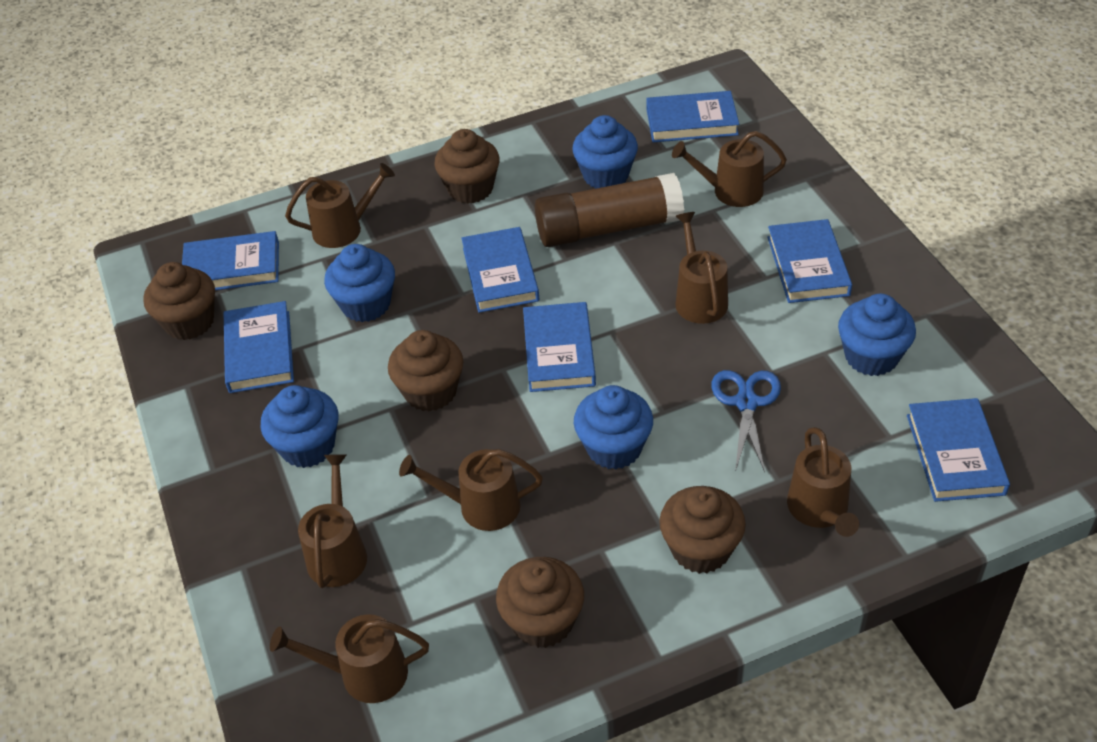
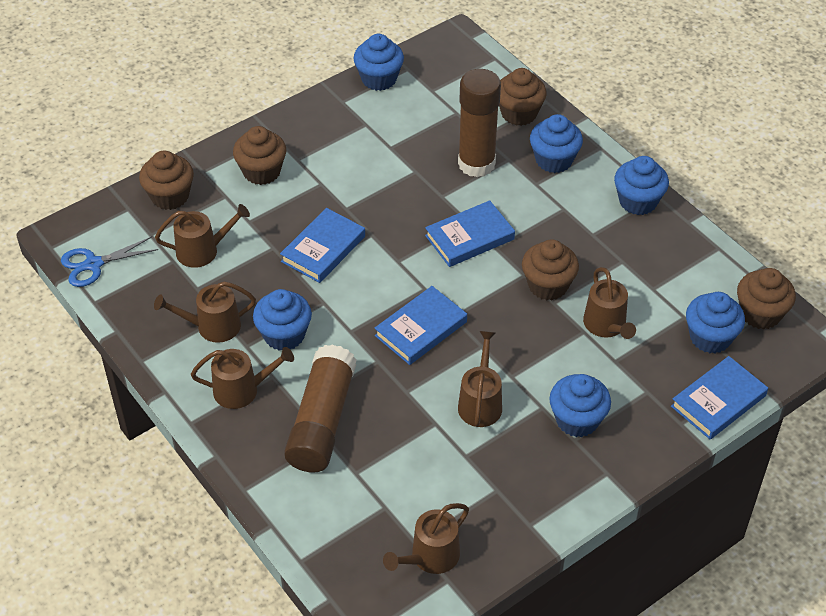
blue book: [182,231,279,290] [224,301,294,393] [461,227,539,313] [523,302,596,392] [646,91,739,142] [767,219,852,303] [907,398,1010,502] = 7 -> [280,208,365,283] [375,286,467,365] [425,200,515,267] [671,356,768,439] = 4
blue cupcake: [261,385,339,468] [324,244,395,322] [572,115,638,189] [574,385,653,470] [838,294,916,376] = 5 -> [253,289,312,351] [354,34,404,91] [530,114,583,173] [549,374,611,437] [614,156,669,215] [686,292,745,353] = 6
brown glue stick: [535,173,684,247] = 1 -> [284,344,357,472] [458,69,501,177] = 2
brown watering can: [270,614,429,703] [285,163,395,248] [298,454,367,588] [399,449,543,531] [672,131,787,207] [675,212,728,324] [787,427,859,537] = 7 -> [154,281,256,343] [155,204,250,268] [191,347,294,409] [383,503,469,574] [458,331,502,427] [583,267,636,339] = 6

